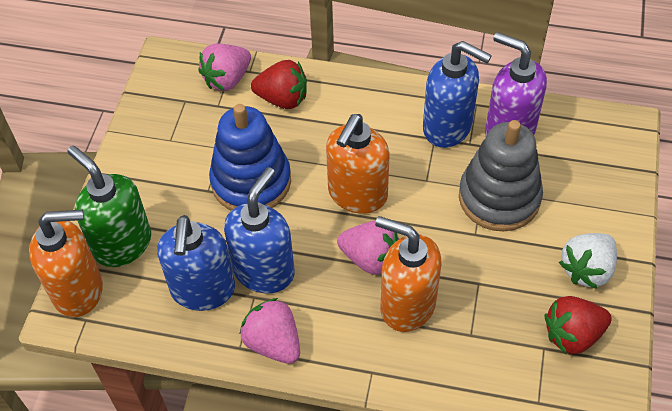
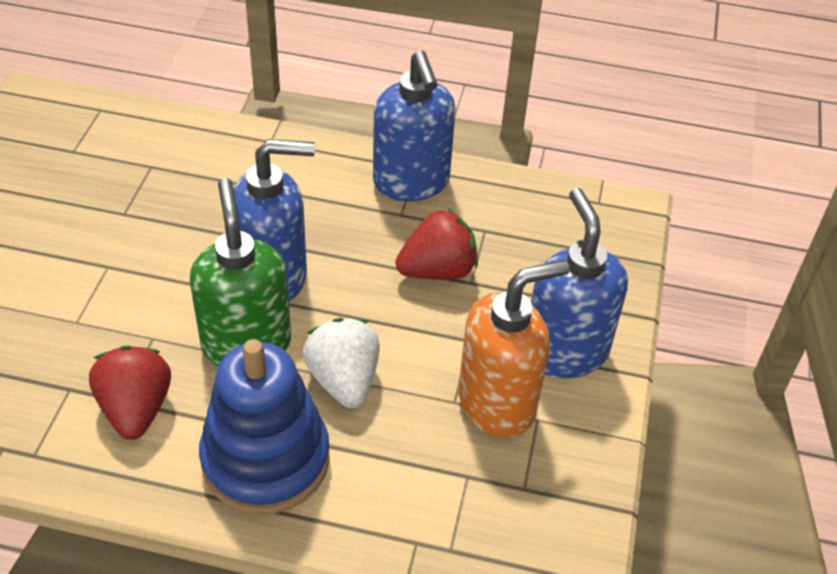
grey stacking toy: [459,120,543,232] = 1 -> none = 0
orange soap dispenser: [29,210,103,317] [326,114,390,214] [375,216,441,332] = 3 -> [459,260,570,438] = 1
pink strawberry: [198,44,251,91] [240,298,300,364] [337,220,399,275] = 3 -> none = 0
purple soap dispenser: [485,32,547,136] = 1 -> none = 0

